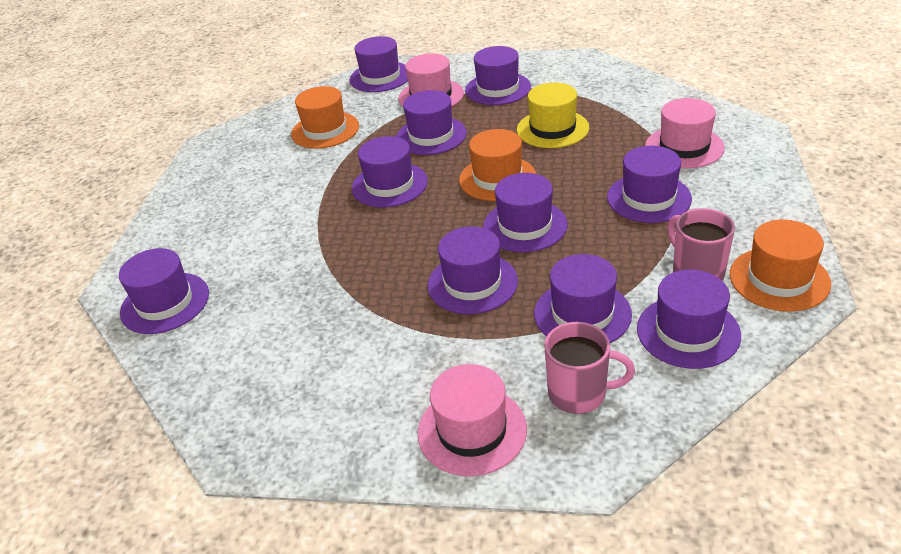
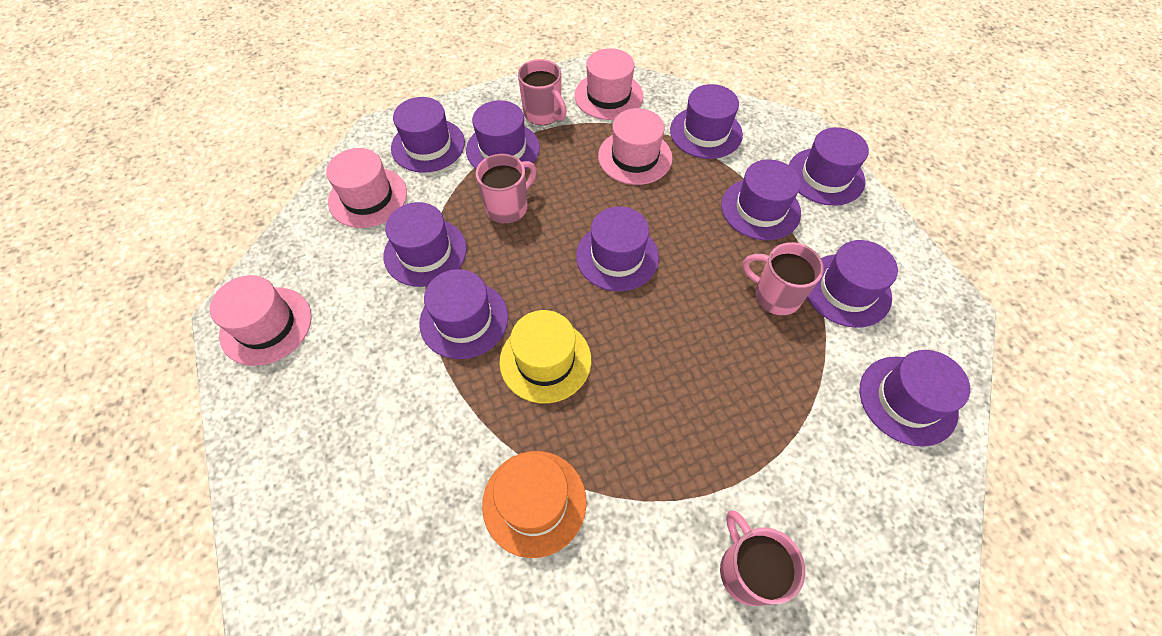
orange hat: [291,86,359,149] [459,129,536,201] [730,219,831,312] = 3 -> [482,451,587,558] = 1
pink hat: [398,53,464,107] [418,364,527,476] [645,98,725,168] = 3 -> [210,275,312,366] [326,148,407,228] [574,48,643,120] [598,108,673,185] = 4
pink mug: [544,322,635,414] [667,208,735,280] = 2 -> [476,154,536,224] [518,59,567,125] [720,511,805,606] [743,242,824,315] = 4

